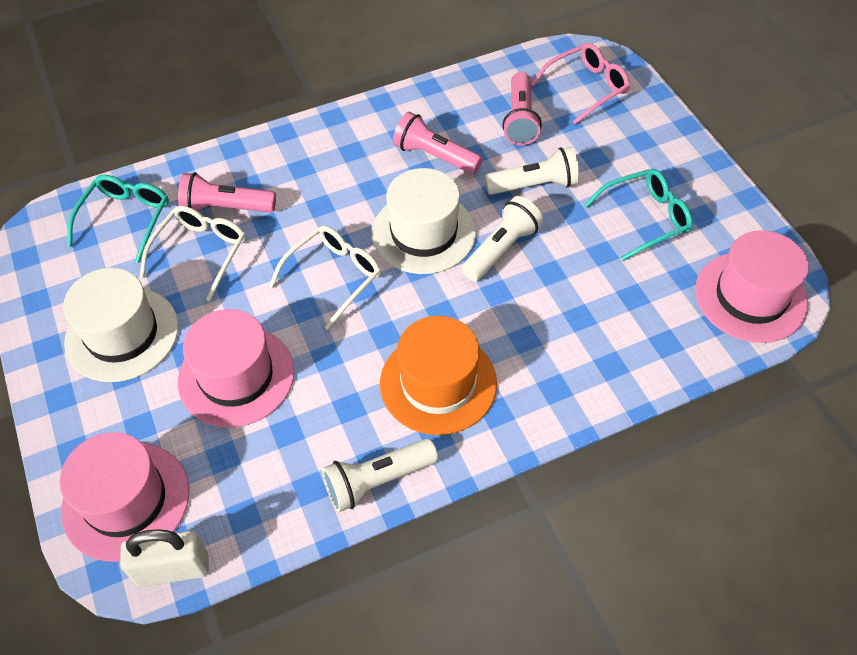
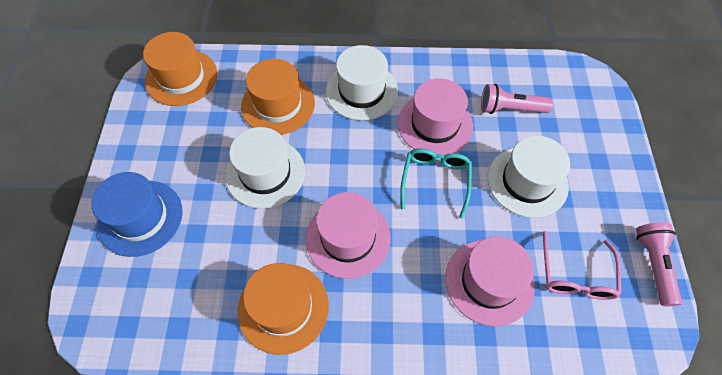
blue hat: none = 0 -> [91,172,183,257] = 1
orange hat: [380,316,497,435] = 1 -> [143,32,217,106] [238,263,329,355] [241,59,315,135] = 3
pink flashlight: [178,172,276,212] [393,112,483,174] [502,72,542,145] = 3 -> [481,84,553,114] [636,222,682,306] = 2
turquoise glasses: [67,175,169,263] [584,169,693,261] = 2 -> [400,149,472,219] = 1
white flashlight: [322,439,438,512] [461,196,543,282] [484,147,580,195] = 3 -> none = 0
white glasses: [140,206,246,301] [269,225,381,330] = 2 -> none = 0
white hat: [63,268,179,382] [372,168,476,274] = 2 -> [225,127,305,209] [326,45,398,121] [488,136,570,218] = 3
white padlock: [120,529,209,587] = 1 -> none = 0

